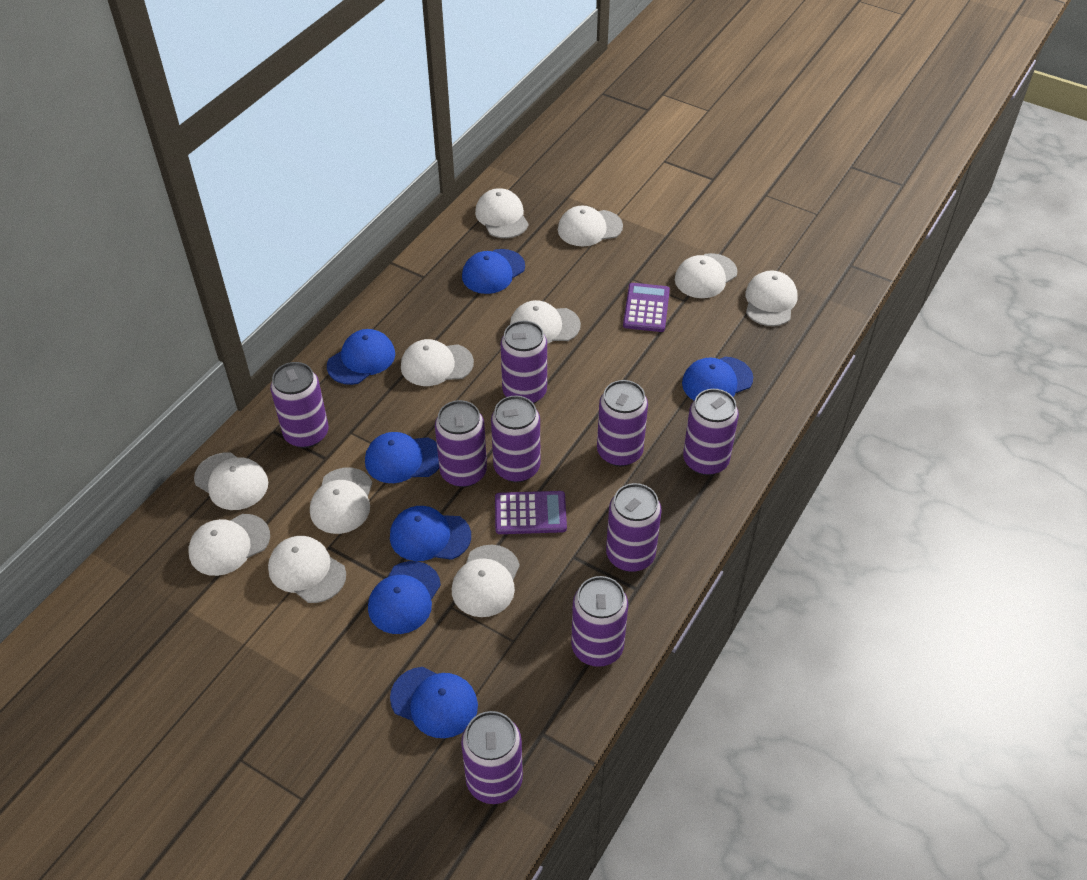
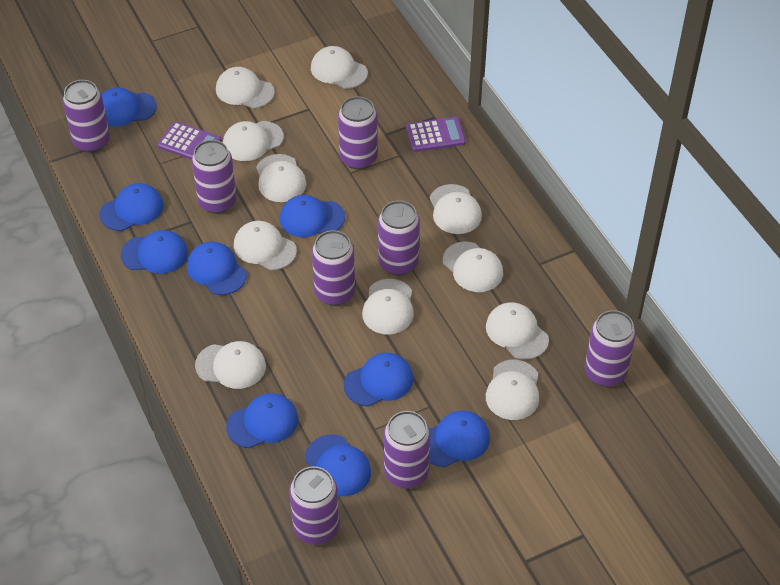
blue cap: [327,329,395,385] [365,432,439,483] [368,561,441,634] [390,506,471,561] [390,667,478,738] [462,249,525,294] [682,357,753,400] = 7 -> [99,183,164,231] [101,88,157,126] [121,230,188,274] [187,242,247,295] [226,393,298,448] [280,195,345,237] [305,434,371,496] [344,353,413,407] [429,411,490,467] = 9
purple can: [270,362,328,448] [435,400,487,487] [461,711,523,804] [491,396,540,482] [500,321,547,403] [571,576,628,667] [597,380,648,467] [606,483,662,572] [683,389,739,475] = 9 -> [63,80,110,153] [192,140,237,214] [289,466,339,545] [312,230,355,306] [338,96,378,170] [378,201,420,275] [384,411,430,488] [585,310,636,387] = 8

